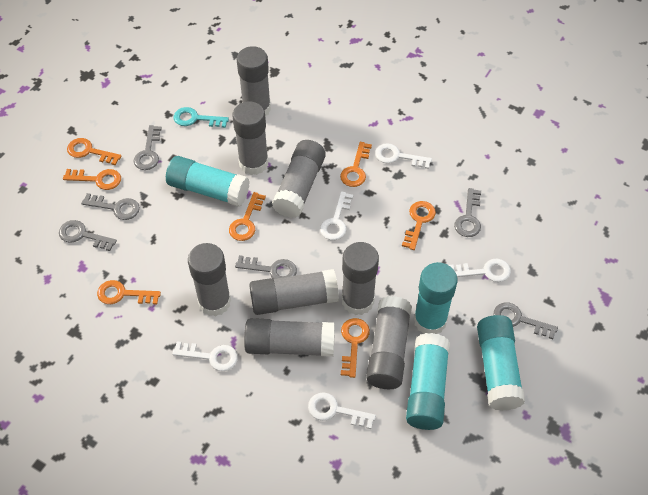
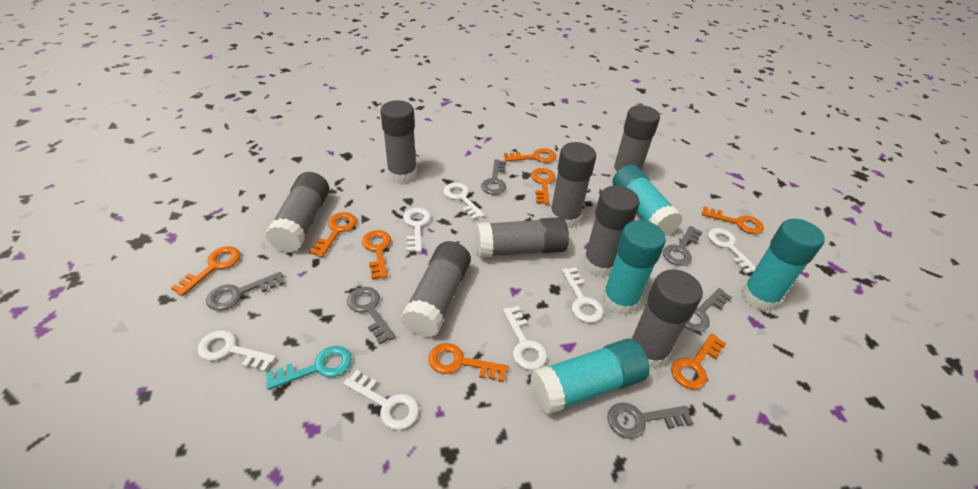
orange key: [63,169,121,190] [67,138,122,165] [97,280,161,304] [229,192,266,241] [340,142,372,187] [341,318,370,378] [402,201,436,250] = 7 -> [171,246,240,296] [309,212,357,257] [362,230,391,279] [428,343,509,382] [504,148,557,163] [531,168,556,205] [671,333,727,389] [702,206,764,234] = 8
white key: [172,341,238,371] [308,392,376,429] [320,191,353,240] [375,143,432,169] [449,258,511,282] = 5 -> [197,330,276,372] [343,370,419,430] [403,208,431,252] [443,183,485,220] [503,306,547,370] [562,267,604,323] [708,228,756,274] = 7

